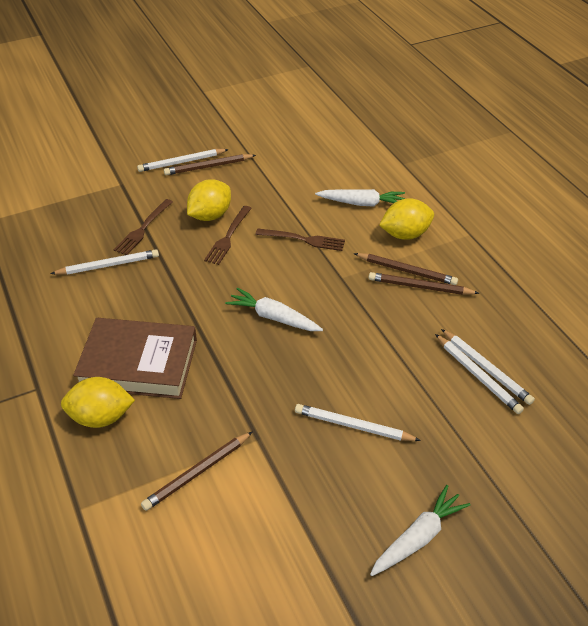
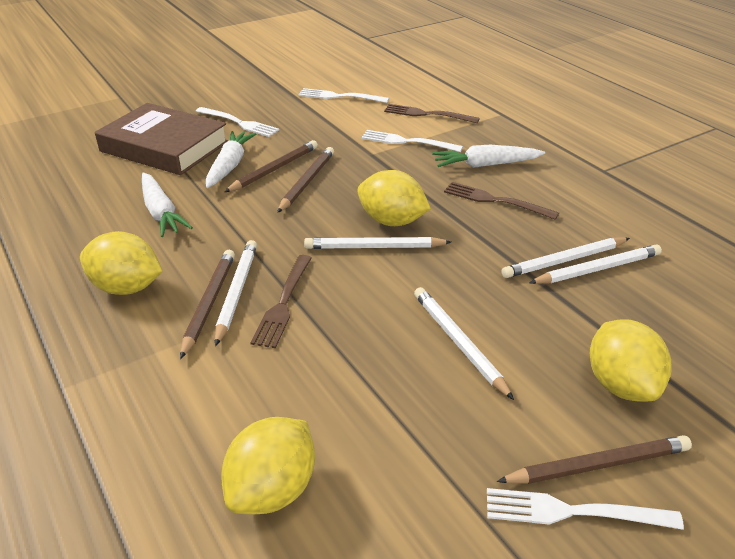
white fork: none = 0 -> [196,107,279,137] [298,88,389,103] [361,130,463,152] [487,488,684,530] = 4
yellow lemon: [61,377,135,428] [187,179,231,221] [379,198,434,240] = 3 -> [80,231,163,295] [221,417,315,514] [357,170,431,226] [590,319,671,402] = 4

